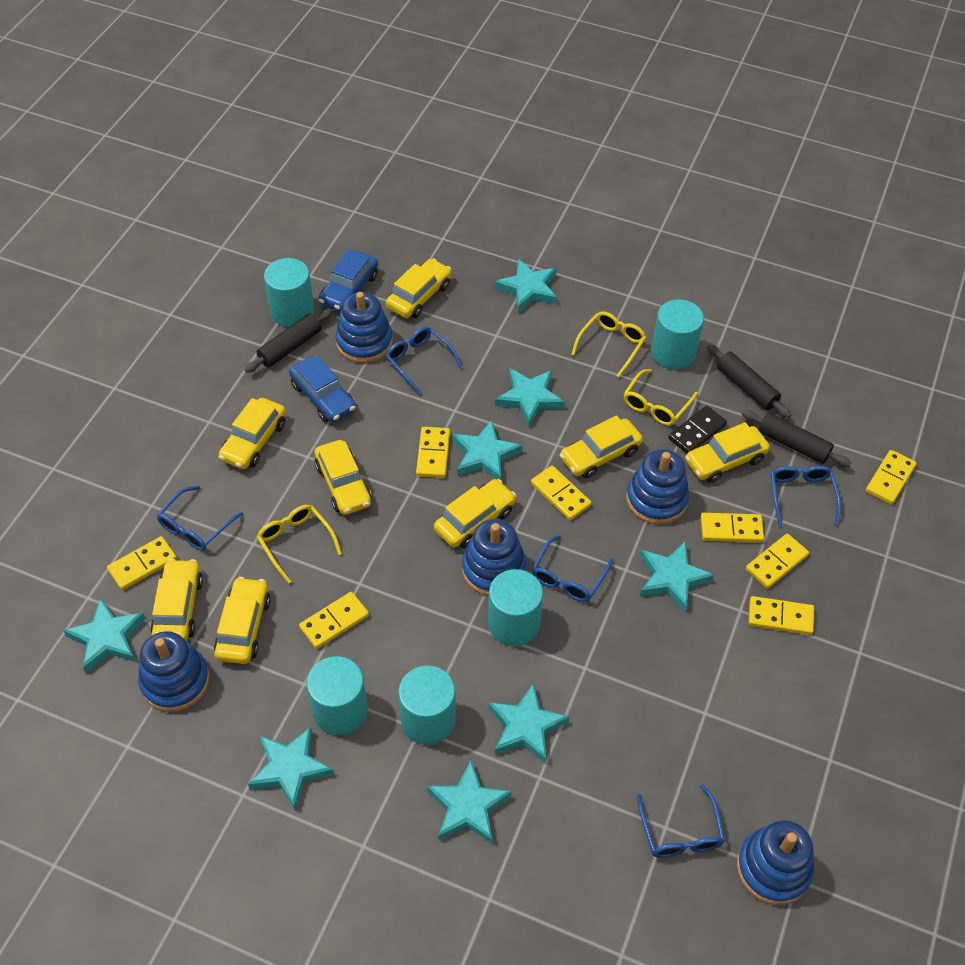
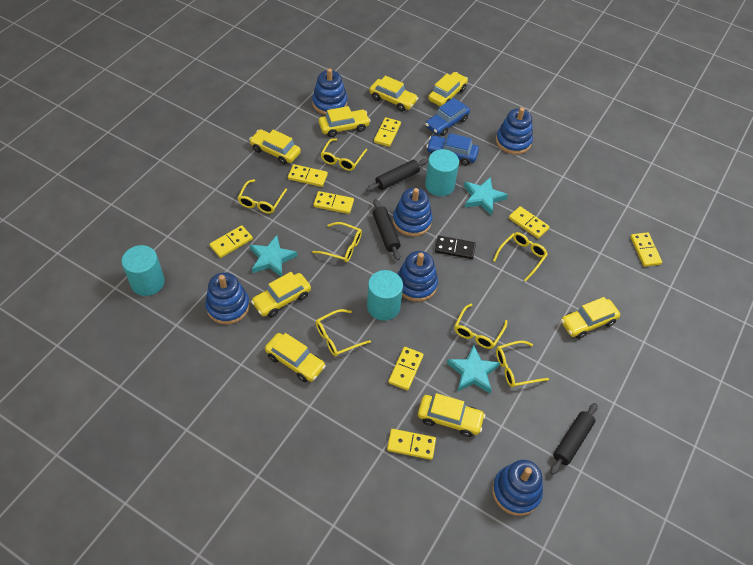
blue glasses: [156,486,243,551] [385,327,462,395] [532,535,613,602] [637,784,725,858] [771,466,841,526] = 5 -> none = 0
blue stacking toy: [138,631,210,712] [335,292,393,363] [462,519,527,596] [626,449,690,524] [737,820,814,905] = 5 -> [205,272,250,325] [312,68,348,115] [393,188,433,237] [398,251,438,302] [492,460,543,516] [496,107,533,154] = 6
turquoise cylinder: [264,258,314,327] [307,656,368,735] [398,666,456,745] [488,569,543,646] [651,299,704,370] = 5 -> [122,245,165,296] [367,270,403,321] [425,149,459,196] = 3
turquoise star: [63,598,146,673] [248,727,334,811] [426,761,512,844] [452,420,522,480] [488,683,569,764] [495,259,557,313] [495,369,565,426] [640,541,714,612] = 8 -> [250,235,297,277] [447,345,500,393] [464,177,508,216] = 3
yellow glasses: [257,505,342,584] [571,311,646,377] [624,369,698,426] = 3 -> [238,179,287,214] [312,222,362,262] [316,309,371,357] [321,138,367,171] [454,304,507,349] [493,232,548,282] [496,341,549,387] = 7

